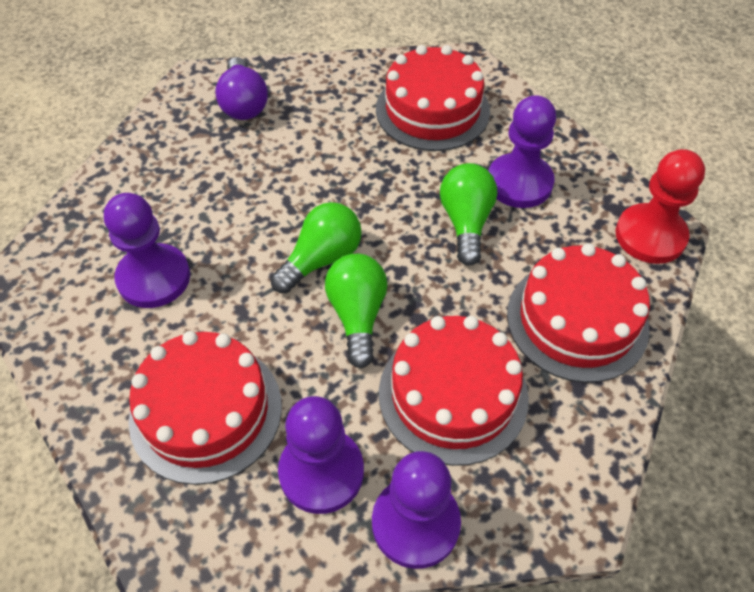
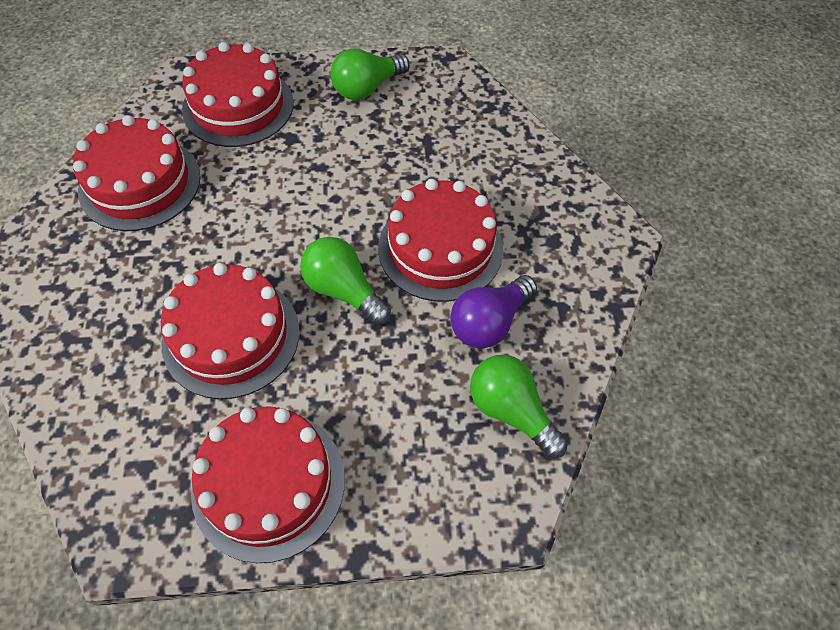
purple pawn: [104,193,190,308] [278,396,364,514] [372,451,461,569] [488,95,556,208] = 4 -> none = 0
red cake: [128,331,282,485] [376,45,490,151] [379,316,529,466] [507,243,650,383] = 4 -> [73,115,201,231] [161,263,299,399] [182,42,294,147] [191,406,345,563] [378,179,503,302] = 5
red pawn: [616,149,705,264] = 1 -> none = 0

